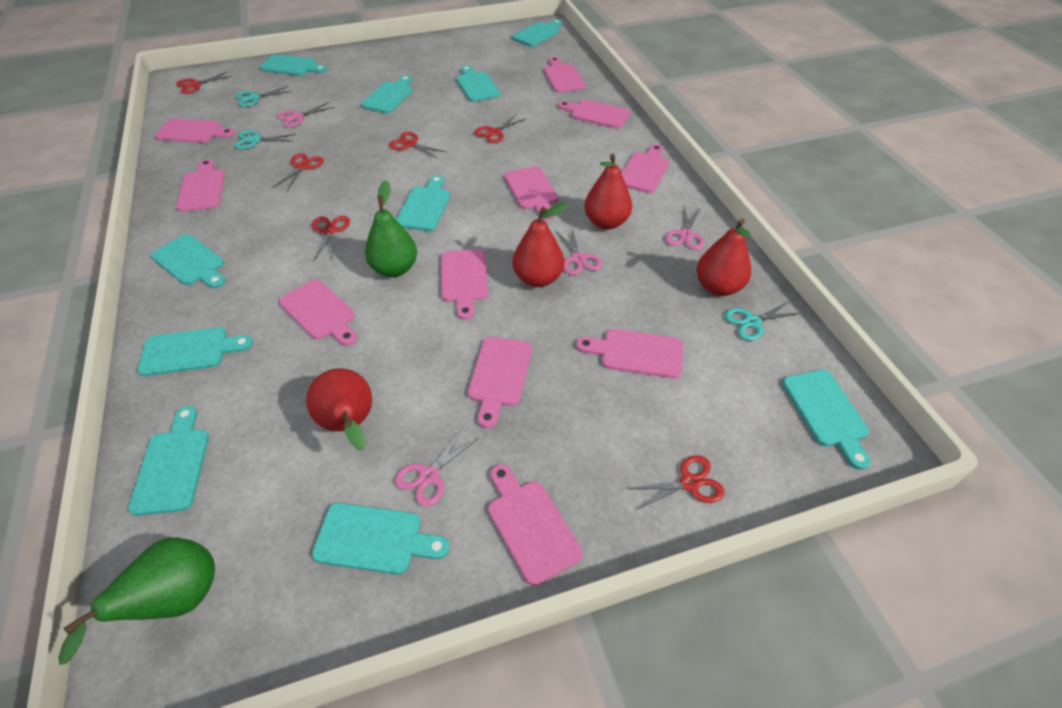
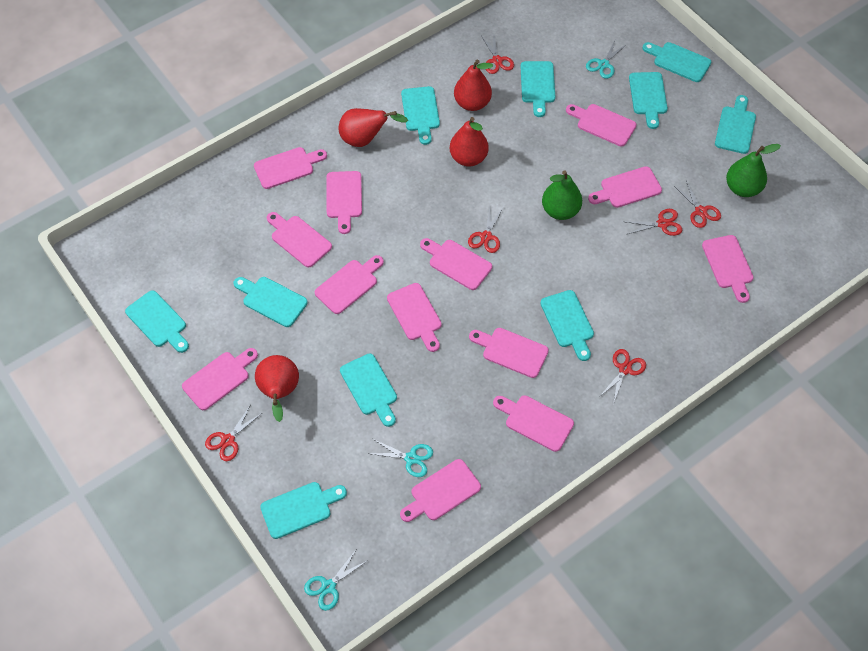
pink cutting board: [155,119,235,143] [176,159,225,212] [279,279,357,346] [441,249,488,320] [468,337,532,428] [488,464,583,586] [505,166,558,220] [544,57,586,92] [558,100,630,129] [577,329,683,378] [621,144,669,193] = 11 -> [182,348,258,410] [254,147,327,189] [267,212,332,268] [315,255,384,314] [327,171,362,234] [387,283,442,352] [400,459,481,522] [420,238,492,290] [469,328,549,378] [493,396,574,452] [566,104,637,146] [588,166,662,208] [702,235,754,303] = 13
pink scissors: [277,102,335,127] [395,426,480,506] [555,229,602,275] [665,207,704,250] = 4 -> none = 0

